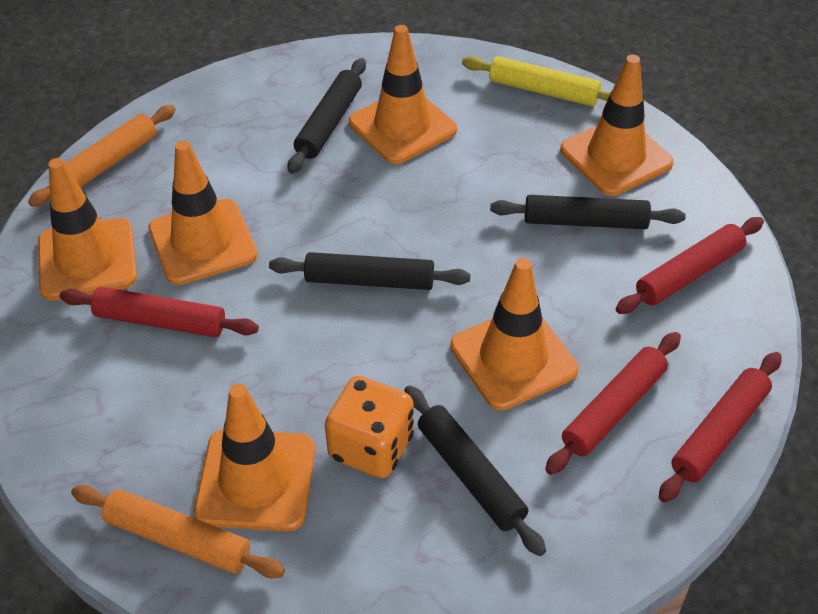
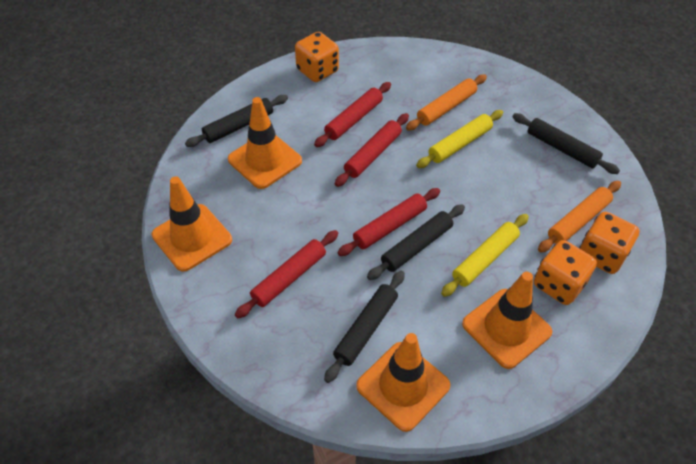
orange dice: [325,376,414,478] = 1 -> [295,32,339,82] [534,240,597,305] [579,212,639,274] = 3
orange traffic cone: [38,158,137,300] [148,140,258,285] [194,384,315,531] [349,25,457,164] [450,258,578,410] [560,55,674,196] = 6 -> [152,176,232,272] [228,97,302,189] [356,333,450,432] [462,272,552,369] = 4
yellow rolling pin: [462,56,611,106] = 1 -> [416,110,503,168] [441,214,529,297] = 2

